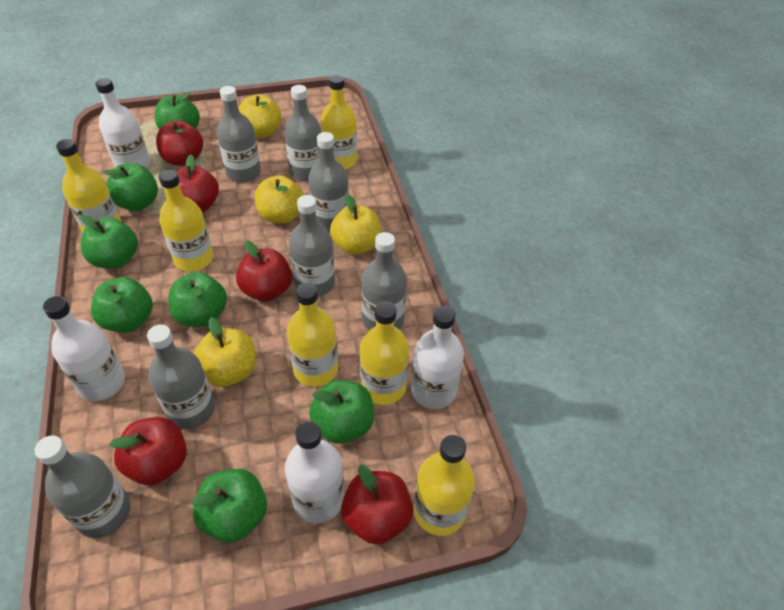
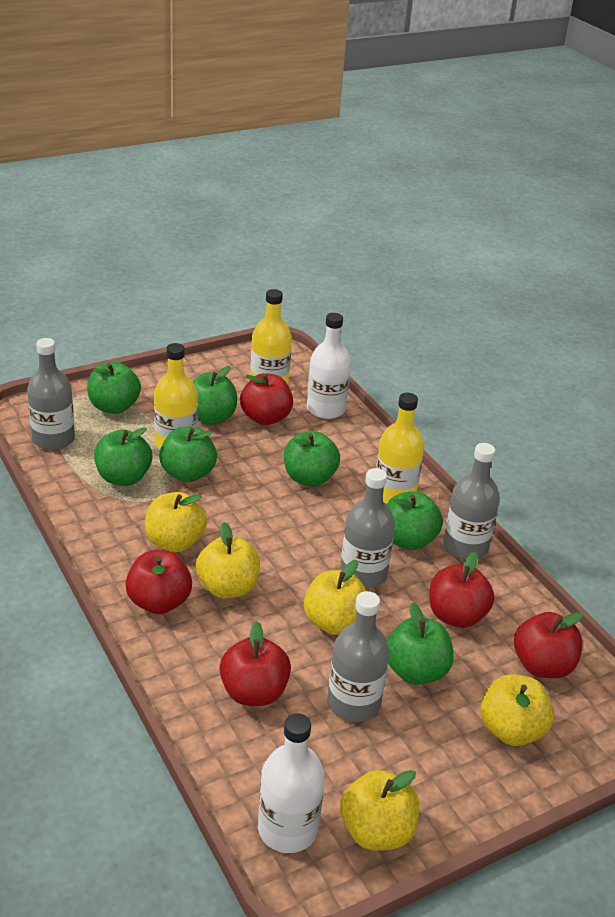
grey bottle: [34,436,131,538] [147,325,215,429] [217,86,261,183] [284,85,321,181] [289,195,335,296] [308,132,349,231] [361,232,407,330] = 7 -> [27,338,75,450] [327,591,389,722] [340,468,395,589] [443,443,500,560] = 4
white bottle: [43,296,125,401] [95,78,151,168] [285,421,344,523] [411,306,464,409] = 4 -> [258,713,325,853] [307,313,351,419] = 2
yellow apple: [194,317,255,387] [238,94,281,138] [255,175,304,224] [330,194,381,255] = 4 -> [145,492,207,552] [196,522,260,598] [304,560,366,635] [340,770,419,851] [480,674,554,746] = 5
yellow bottle: [56,139,122,233] [159,170,214,271] [287,283,338,387] [321,75,357,170] [360,301,409,405] [414,435,475,536] = 6 -> [154,343,198,449] [250,289,292,385] [376,393,424,504] = 3

